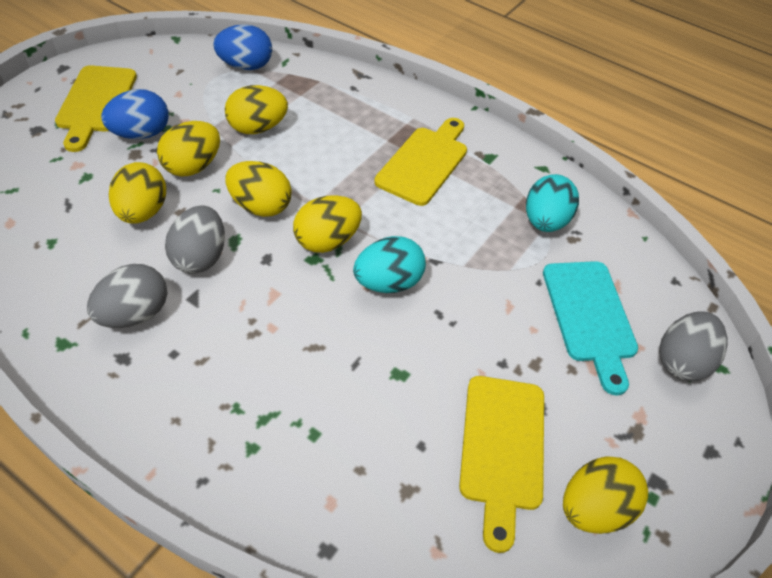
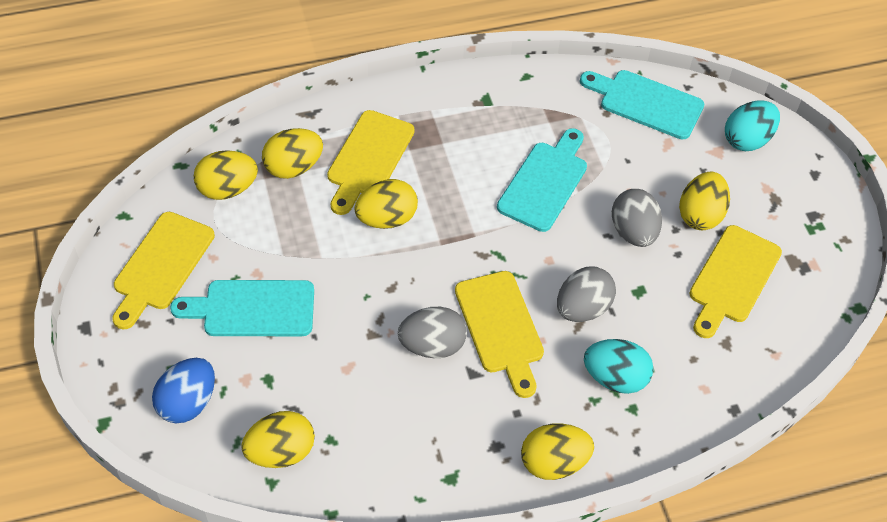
blue egg: [101,89,169,139] [213,24,272,70] = 2 -> [152,358,215,423] = 1
turquoise cutting board: [543,261,638,395] = 1 -> [170,280,314,336] [497,128,587,232] [580,70,705,139] = 3
yellow cutting board: [55,65,137,152] [374,118,467,206] [459,376,544,553] = 3 -> [112,212,215,330] [327,110,415,215] [455,271,544,398] [689,225,782,338] = 4

